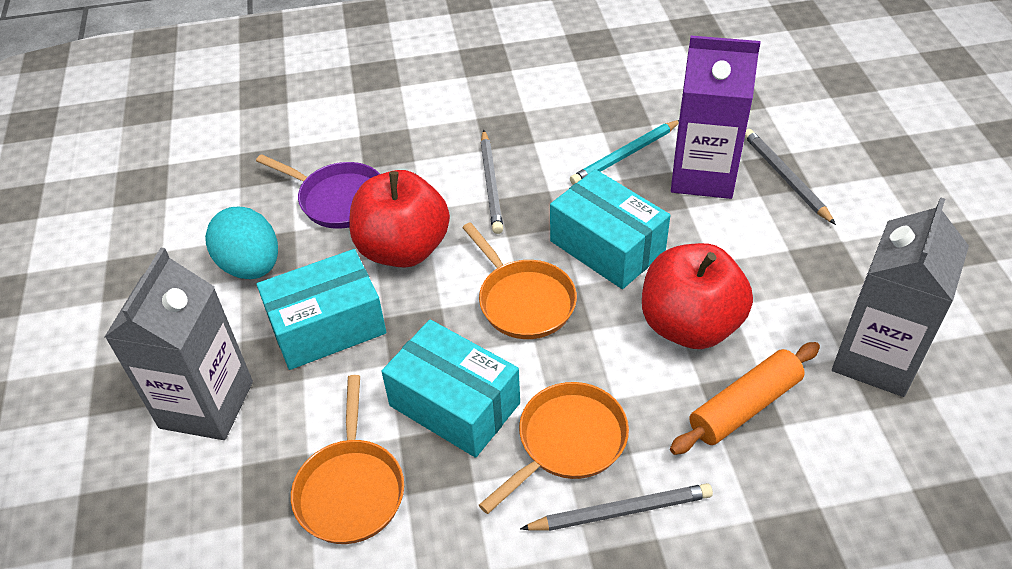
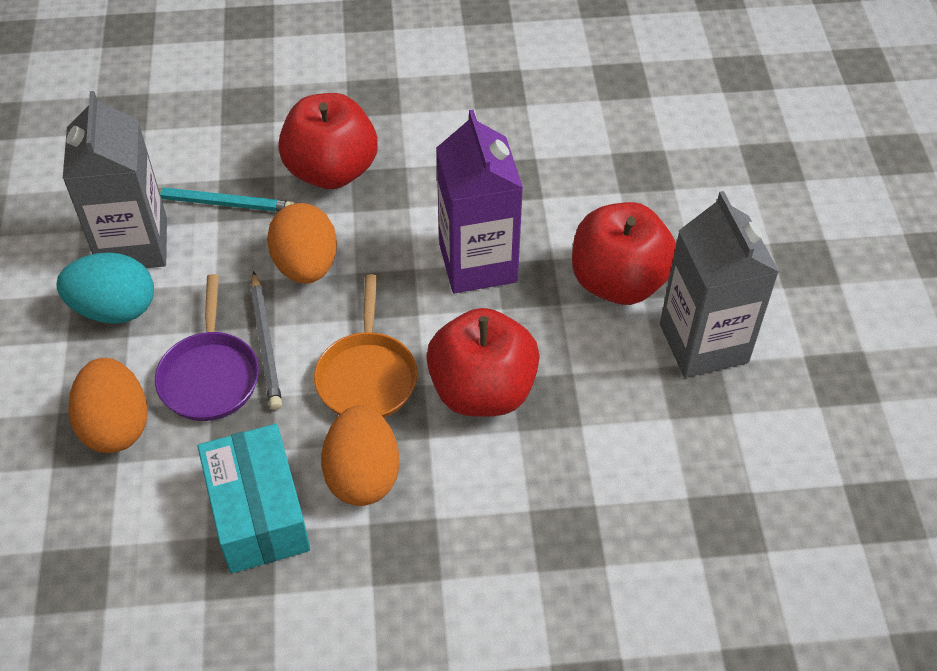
grey pencil: [480,130,503,234] [520,483,713,531] [745,129,836,225] = 3 -> [251,271,282,410] = 1
orange egg: none = 0 -> [68,358,148,453] [267,203,337,284] [321,405,399,506] = 3
orange pan: [291,375,404,544] [462,222,577,339] [479,382,629,514] = 3 -> [314,274,418,418] = 1
orange rolling pin: [670,342,820,455] = 1 -> none = 0
red apple: [349,170,450,268] [642,243,753,349] = 2 -> [278,93,378,189] [426,308,540,417] [572,202,676,305] = 3
turquoise box: [257,249,386,370] [381,320,520,458] [550,169,671,289] = 3 -> [198,424,310,573] = 1

